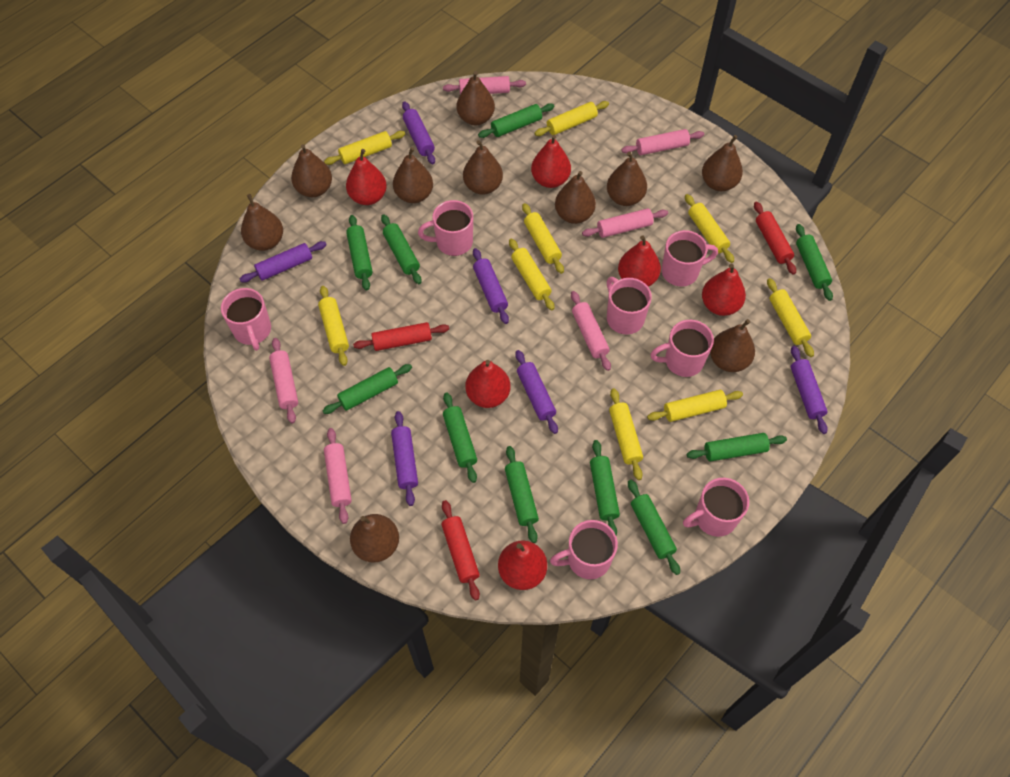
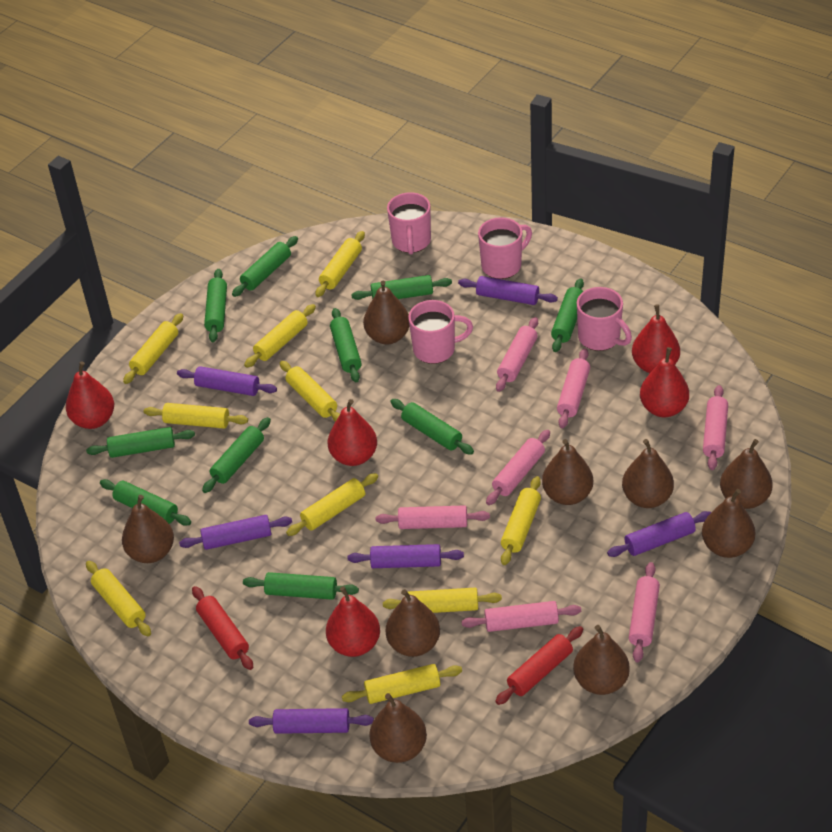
brown pear: [241,194,283,251] [291,144,332,197] [350,514,399,563] [393,147,433,203] [457,71,495,125] [463,140,503,195] [555,171,596,224] [607,151,647,206] [702,135,743,191] [710,319,755,372] = 10 -> [122,495,174,563] [363,280,409,344] [369,693,427,763] [386,589,440,657] [542,439,593,505] [573,625,630,695] [622,439,674,508] [702,489,755,558] [720,439,773,509] = 9
pink mug: [221,288,271,351] [418,200,473,256] [550,520,618,579] [607,277,652,334] [650,320,714,377] [662,230,718,287] [683,478,749,537] = 7 -> [387,192,431,255] [408,300,473,364] [478,217,532,279] [577,287,632,351] = 4
pink rolling pin: [269,338,298,423] [324,428,352,524] [443,76,526,94] [571,291,611,371] [582,208,668,238] [621,129,704,155] = 6 -> [376,505,490,529] [461,601,581,632] [486,430,550,505] [496,317,538,392] [557,348,590,428] [629,562,660,662] [703,385,728,470] = 7
red pear: [346,149,387,205] [465,360,510,408] [498,541,547,590] [531,135,571,188] [618,235,661,287] [702,264,746,316] = 6 -> [66,361,114,429] [326,586,380,657] [328,399,377,466] [632,304,680,373] [640,347,689,417] = 5
red rolling pin: [353,322,449,351] [441,500,480,601] [754,202,796,275] = 3 -> [192,586,253,670] [495,626,583,705] = 2
yellow rolling pin: [318,286,349,366] [324,131,405,165] [509,239,555,310] [522,203,564,274] [535,101,609,136] [609,388,643,480] [647,390,743,422] [685,194,734,263] [767,278,814,357] = 9 -> [86,561,151,636] [123,313,183,384] [144,403,248,429] [244,304,316,368] [280,361,340,422] [286,473,378,536] [315,231,365,297] [342,664,462,704] [383,588,502,613] [501,476,541,565] = 10

